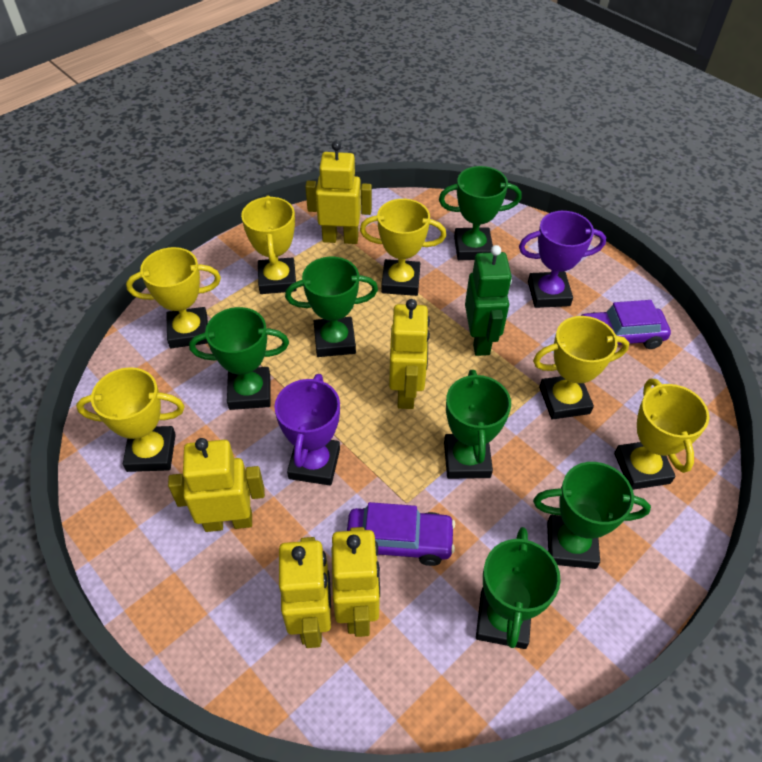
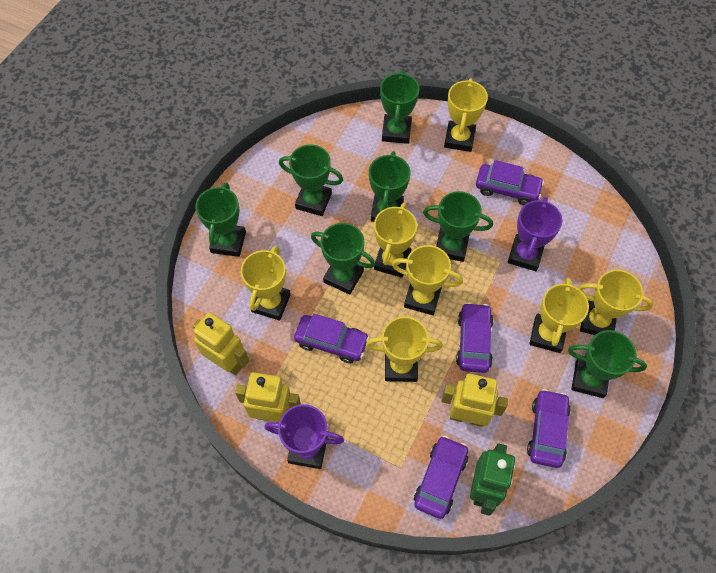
green trophy: [189,307,289,410] [285,257,378,357] [439,166,522,260] [444,370,511,479] [476,527,561,649] [533,462,651,569] = 6 -> [195,183,246,257] [279,145,343,216] [311,223,375,295] [369,151,410,222] [380,71,419,144] [423,191,493,262] [568,330,647,398] = 7
purple car: [347,502,455,566] [581,300,671,349] = 2 -> [294,314,369,363] [414,436,468,519] [456,302,493,373] [476,160,544,205] [527,389,571,468] = 5
yellow robot: [168,438,265,532] [279,537,331,648] [305,141,372,244] [332,527,380,637] [389,299,430,409] = 5 -> [193,312,249,375] [235,372,301,423] [441,374,508,427] = 3
yellow trophy: [76,367,185,472] [126,247,221,348] [241,195,297,294] [360,199,446,296] [533,316,629,420] [614,379,709,490] = 6 -> [241,245,291,321] [366,316,443,382] [374,203,417,278] [392,245,463,315] [444,78,488,152] [529,278,589,353] [578,270,653,335] = 7

